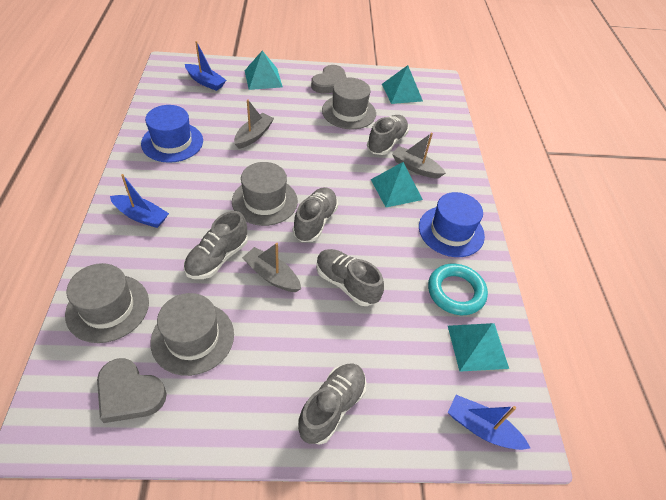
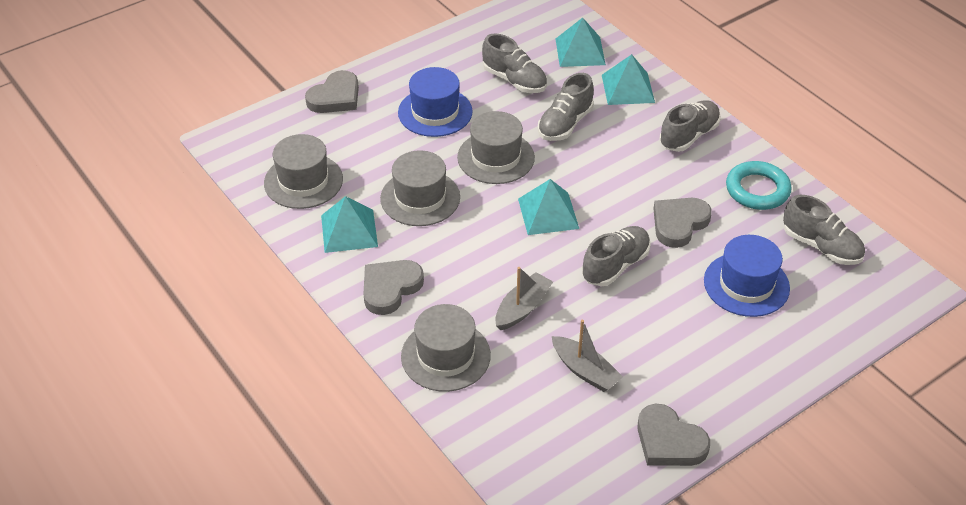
blue boat: [110,174,169,228] [185,41,226,91] [448,395,530,450] = 3 -> none = 0
grey boat: [234,99,274,149] [242,243,301,292] [392,133,446,178] = 3 -> [495,267,553,330] [552,320,623,392] = 2
grey heart: [97,358,167,423] [311,65,347,94] = 2 -> [305,70,359,113] [363,260,424,315] [637,404,710,466] [653,198,712,248] = 4

